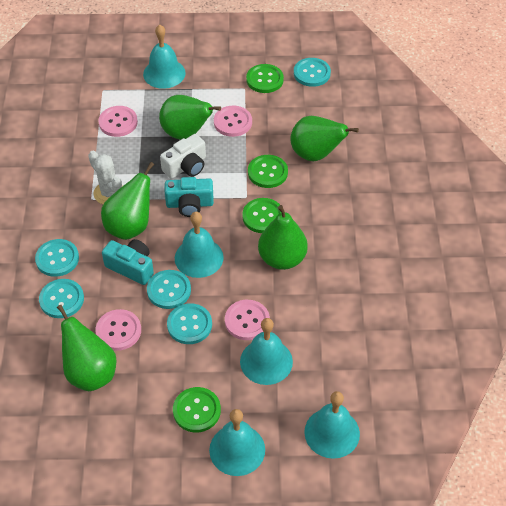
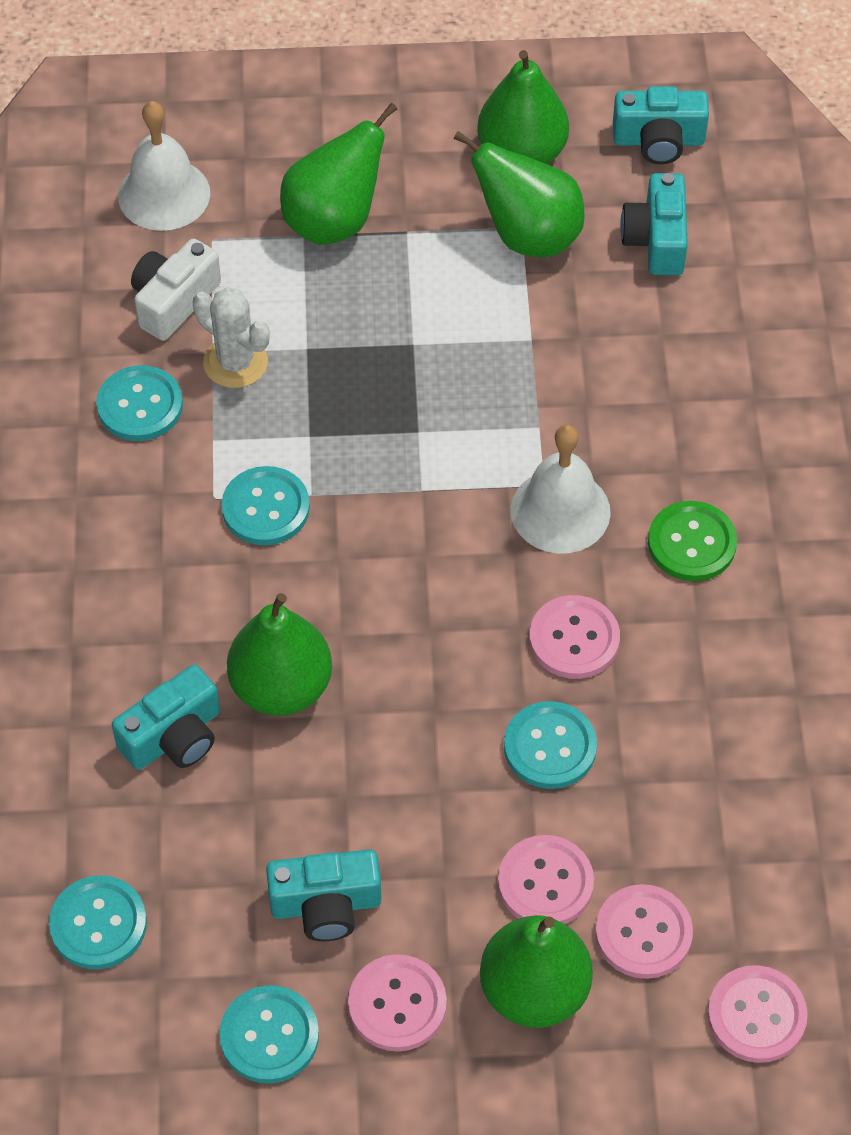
green button: [173,387,221,432] [242,198,282,233] [246,64,284,93] [248,155,288,188] = 4 -> [648,501,737,581] = 1
pink button: [95,309,141,351] [98,106,138,137] [214,106,252,137] [225,300,270,340] = 4 -> [348,954,447,1052] [498,835,594,924] [529,595,620,679] [595,884,693,979] [707,965,808,1063] = 5
turquoise bell: [143,24,186,89] [175,212,224,278] [209,409,265,476] [240,318,293,385] [304,391,360,459] = 5 -> none = 0
turquoise camera: [102,239,154,285] [165,177,214,217] = 2 -> [112,665,220,770] [266,849,381,941] [613,86,709,164] [620,173,688,275] = 4
white bell: none = 0 -> [118,101,210,231] [511,425,611,554] = 2

